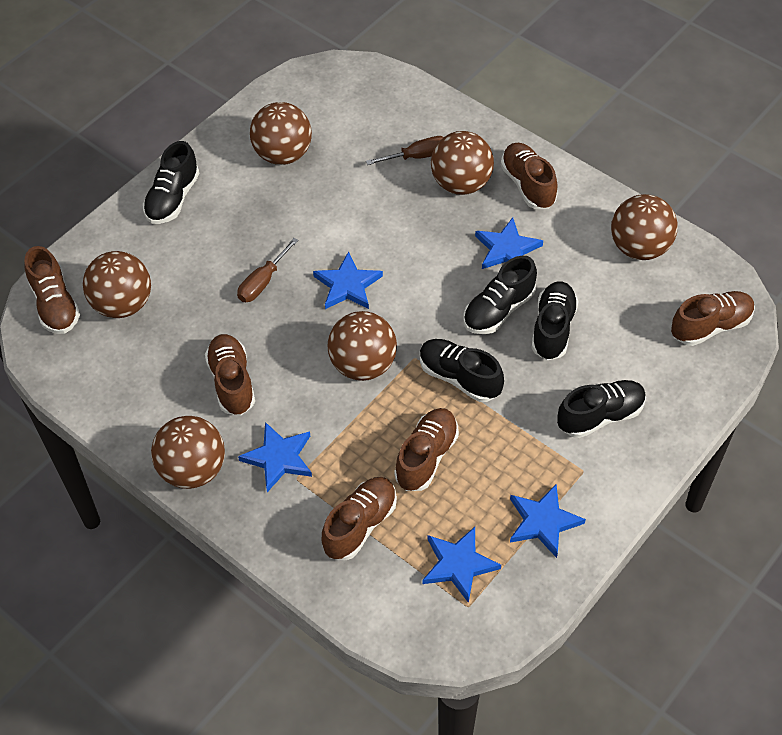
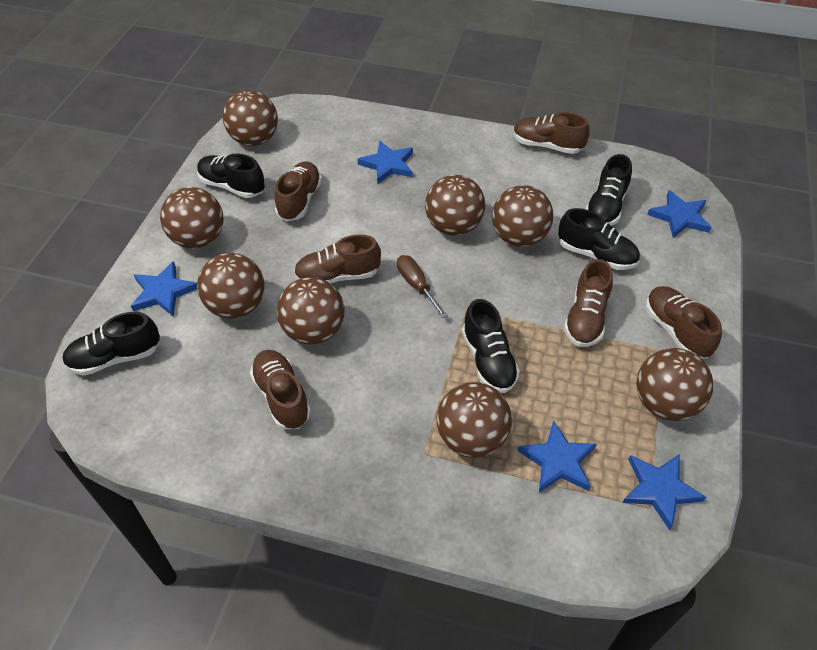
brown ball: [83,251,151,318] [151,416,225,489] [250,102,312,165] [328,311,397,381] [431,131,494,195] [611,194,678,260] = 6 -> [160,187,223,249] [197,253,264,319] [223,90,278,146] [277,277,345,345] [425,175,485,236] [437,382,512,458] [492,185,553,247] [636,348,713,421] = 8
brown screwdriver: [237,238,299,302] [366,136,444,165] = 2 -> [397,255,448,318] = 1

